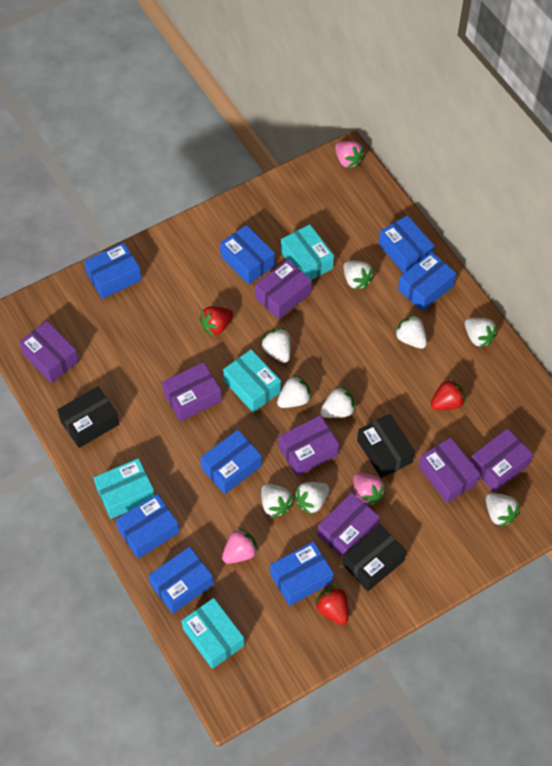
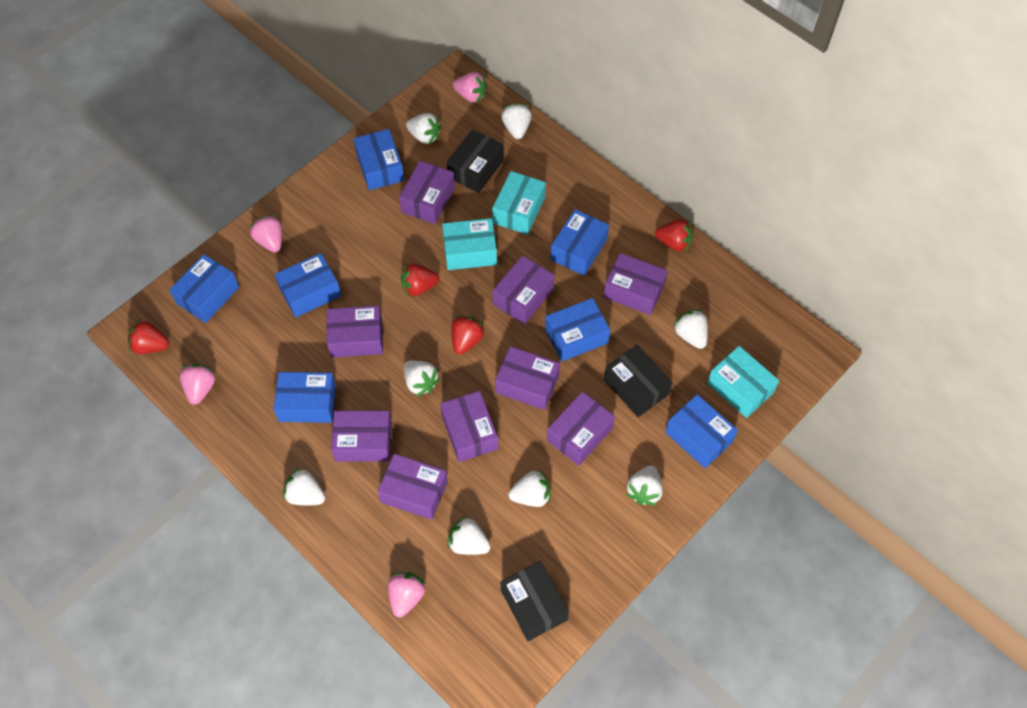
blue box: [84,242,142,299] [116,494,180,559] [148,547,214,614] [200,430,262,494] [220,225,275,284] [270,541,333,606] [379,215,434,273] [398,252,456,311] = 8 -> [169,254,239,323] [274,253,341,318] [274,372,336,423] [353,129,404,190] [545,298,610,361] [550,209,609,276] [665,394,738,468] = 7
pink strawberry: [222,528,259,564] [335,141,365,168] [353,473,386,505] = 3 -> [180,364,215,405] [249,215,282,252] [388,572,426,617] [453,72,487,103] = 4
purple box: [19,321,79,383] [162,362,222,422] [255,259,312,319] [279,415,339,476] [317,493,380,558] [418,437,480,503] [470,428,533,492] = 7 -> [327,306,383,358] [331,411,392,461] [378,454,448,520] [399,161,455,224] [440,391,498,462] [492,255,555,324] [495,346,560,410] [547,391,615,466] [604,253,668,315] = 9
red strawberry: [199,306,233,337] [314,586,348,625] [431,378,466,410] = 3 -> [128,319,169,354] [401,263,440,296] [452,315,485,355] [655,219,693,251] = 4
turquoise box: [94,458,155,519] [181,598,244,669] [223,349,281,413] [281,224,334,280] = 4 -> [442,218,497,270] [492,171,546,235] [707,346,779,418] = 3
white strawberry: [261,328,291,363] [261,484,294,518] [277,375,312,408] [294,482,330,515] [320,386,356,418] [343,261,374,290] [394,315,427,349] [465,318,497,348] [486,493,520,527] = 9 -> [283,468,325,505] [404,361,440,397] [406,113,441,145] [447,516,491,555] [501,103,532,139] [508,469,551,507] [626,466,663,506] [673,309,708,349] = 8

